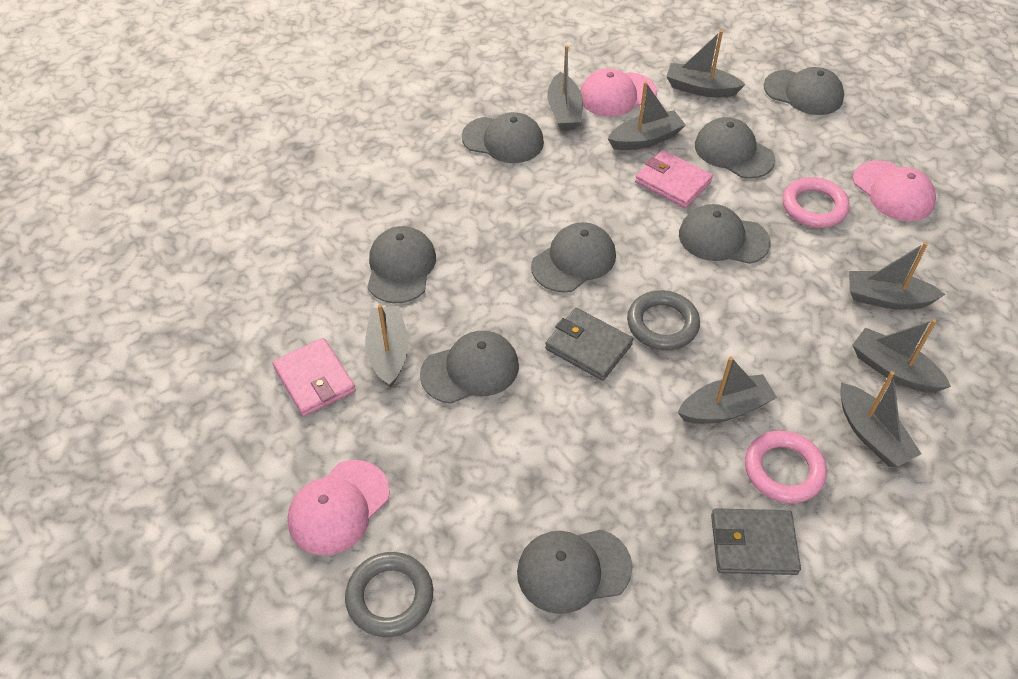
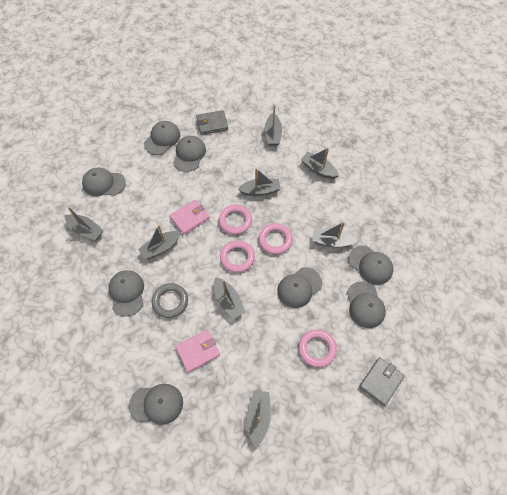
grey ring: [345,552,433,637] [627,290,700,350] = 2 -> [152,283,188,318] = 1
pink cap: [288,460,390,555] [580,69,657,117] [853,160,936,221] = 3 -> none = 0
pink ring: [745,430,827,503] [783,177,850,228] = 2 -> [219,204,252,235] [220,240,255,273] [259,223,293,254] [299,329,337,367] = 4

